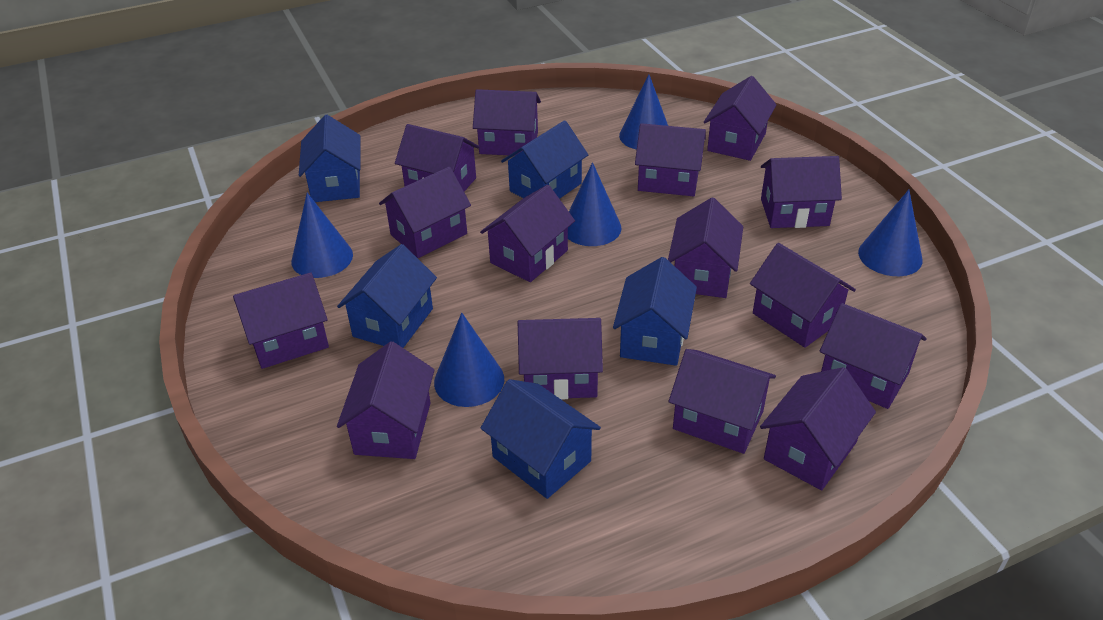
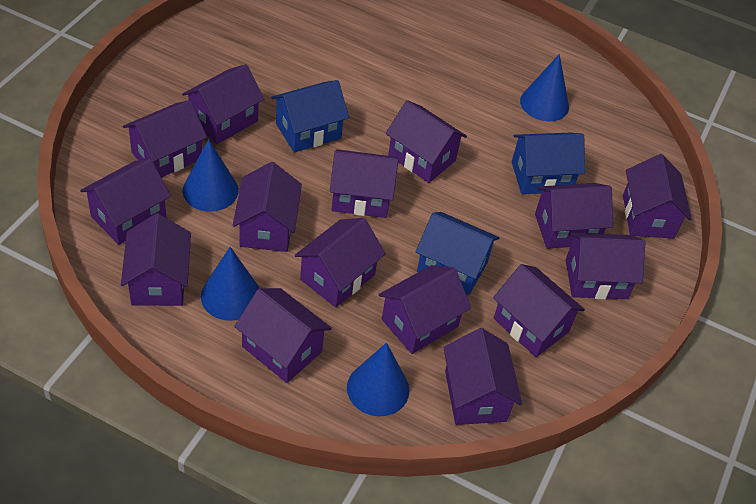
blue cone: [291,193,353,278] [434,313,504,407] [568,162,622,246] [619,74,668,150] [858,190,923,276] = 5 -> [183,139,239,211] [201,247,259,321] [347,343,409,416] [520,54,569,121] = 4
blue house: [299,115,361,202] [337,244,437,348] [481,379,601,499] [501,120,588,199] [613,257,697,366] = 5 -> [271,80,349,153] [416,212,499,295] [512,133,585,194] = 3

